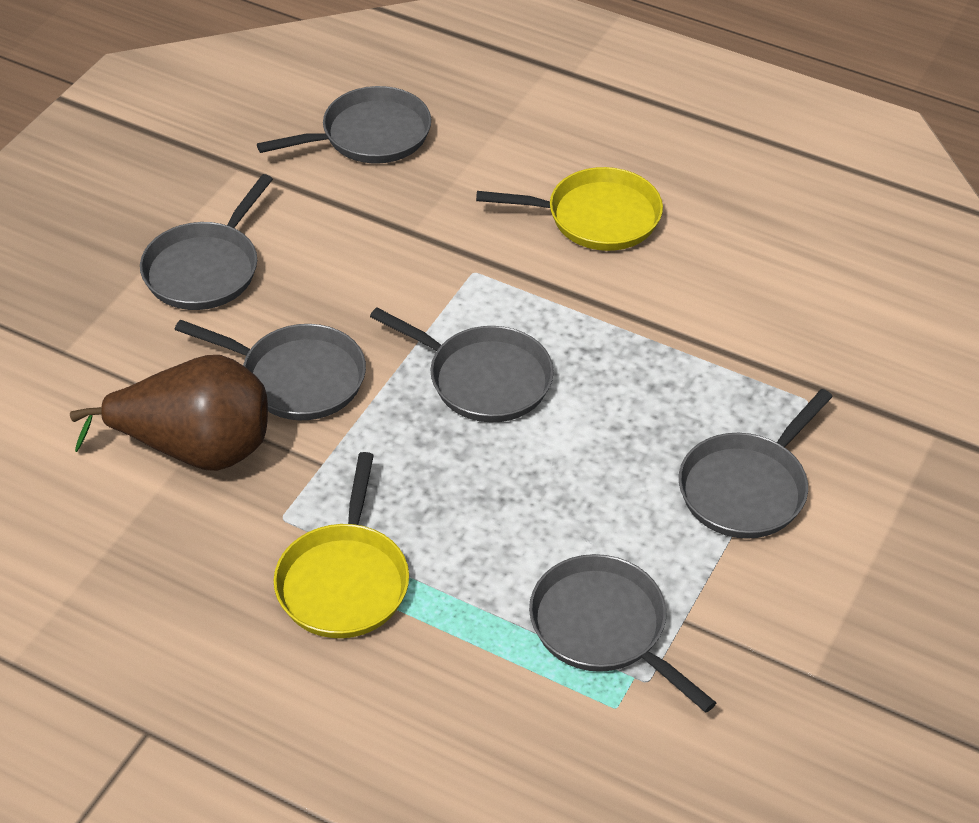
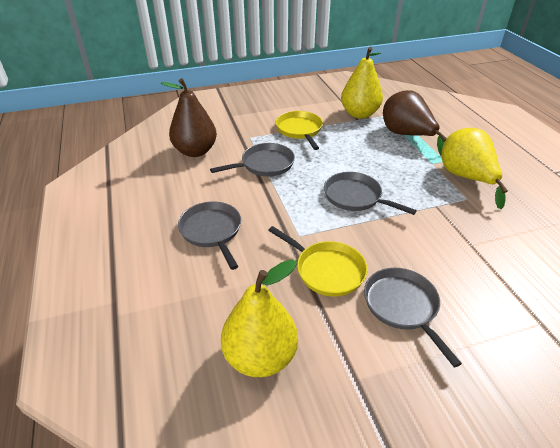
brown pear: [70,355,268,471] = 1 -> [161,78,217,157] [383,90,447,156] = 2
grey pan: [140,174,273,310] [174,319,366,420] [257,86,431,164] [370,308,554,422] [529,554,716,713] [679,389,833,539] = 6 -> [178,201,241,270] [210,143,295,177] [324,172,417,215] [364,268,462,367] = 4
yellow pear: none = 0 -> [221,260,298,377] [341,47,383,119] [442,128,508,209] = 3

